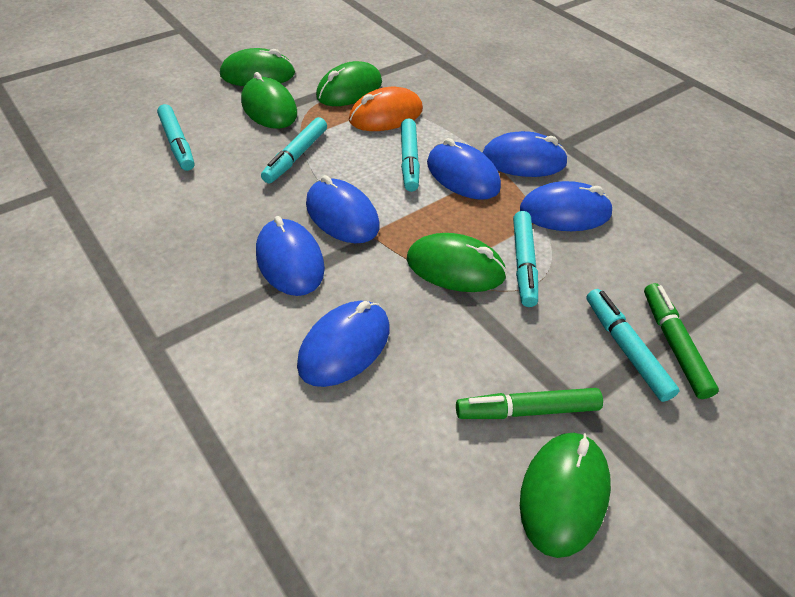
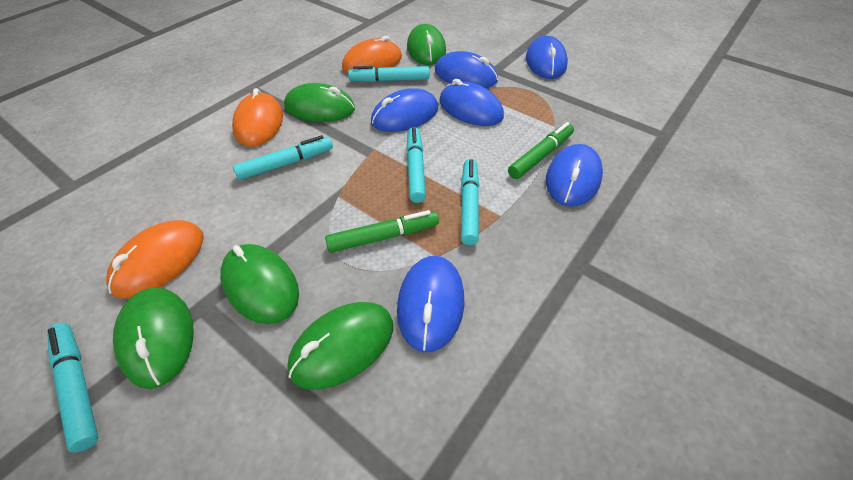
orange mouse: [349,87,423,131] = 1 -> [106,220,204,298] [232,88,283,147] [342,36,402,73] = 3

